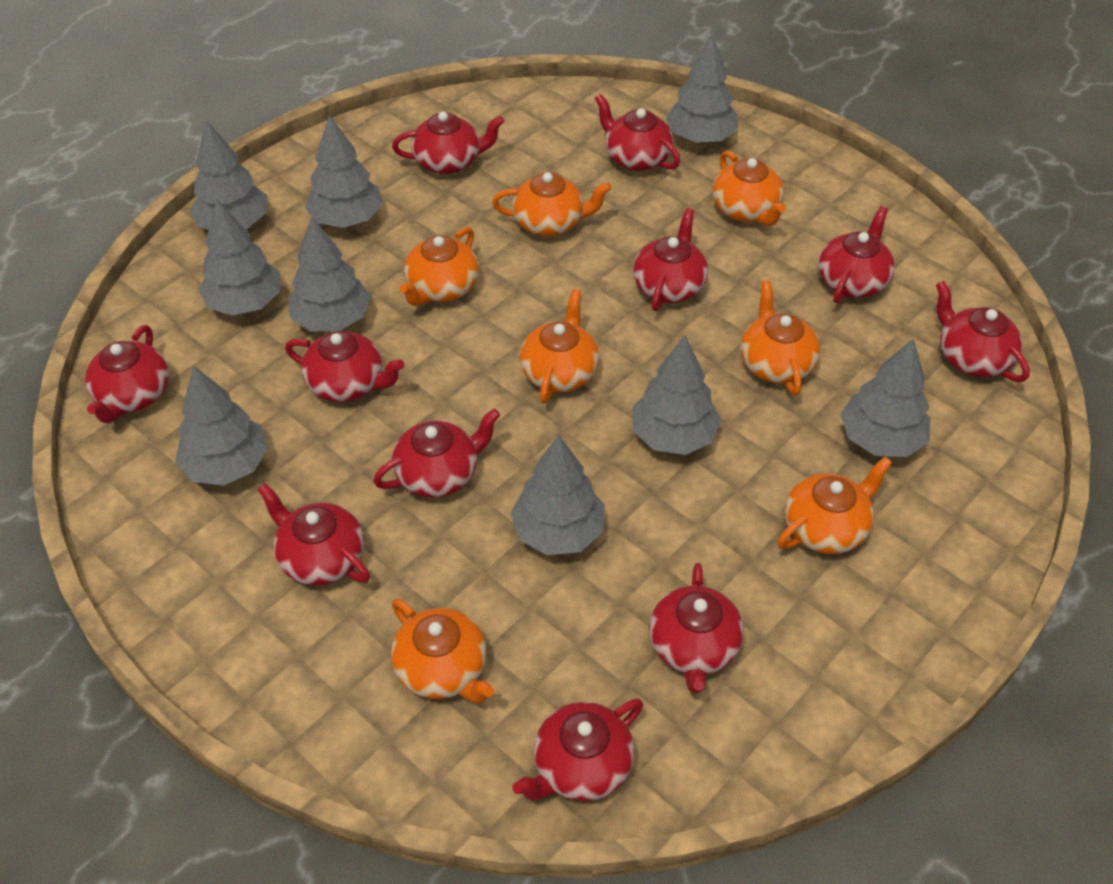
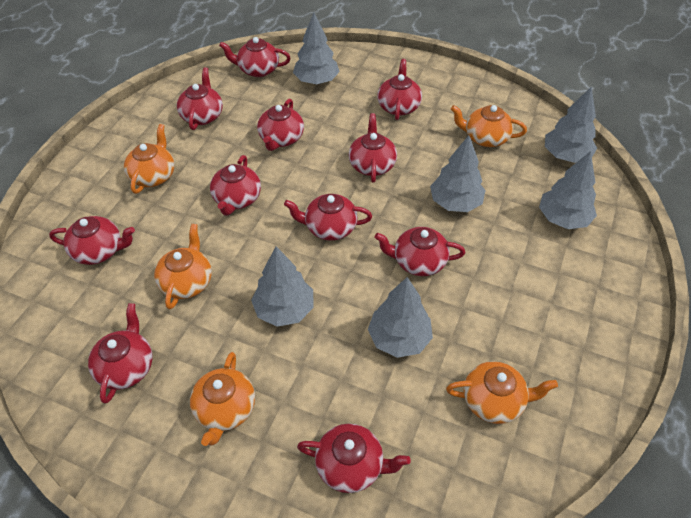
grey tree: [175,365,268,486] [190,120,267,230] [198,200,280,316] [288,216,371,332] [305,115,383,228] [510,435,605,555] [632,336,721,455] [666,34,738,143] [840,338,931,457] = 9 -> [251,246,313,327] [293,12,340,85] [368,277,433,358] [430,135,486,212] [539,151,597,229] [545,86,597,163] = 6
orange teapot: [391,599,494,703] [399,227,479,306] [492,172,612,236] [520,289,599,403] [712,150,786,226] [740,280,820,395] [777,456,892,554] = 7 -> [124,124,175,194] [154,224,212,309] [190,352,255,446] [446,361,558,424] [451,105,527,147] = 5

